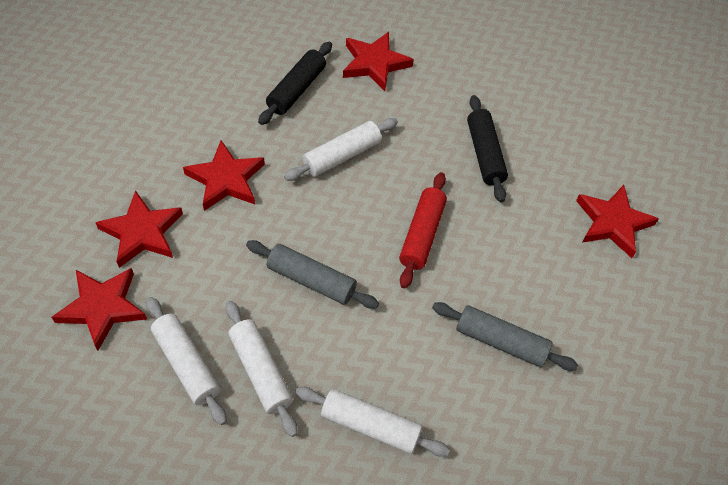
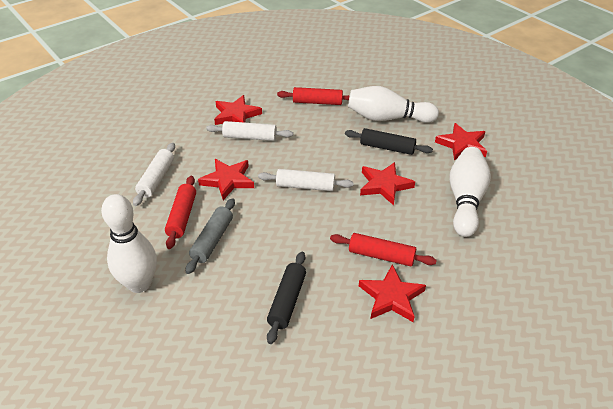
grey rolling pin: [246,240,379,309] [432,302,578,371] = 2 -> [186,198,235,274] = 1
red rolling pin: [399,172,447,288] = 1 -> [165,176,196,249] [277,87,350,105] [330,233,437,267] = 3
white bowling pin: none = 0 -> [101,194,157,293] [348,86,439,123] [450,147,491,237] = 3
white rolling pin: [146,297,227,425] [226,301,298,437] [284,118,398,181] [295,387,450,456] = 4 -> [133,143,175,206] [206,121,293,141] [258,169,354,191] = 3

